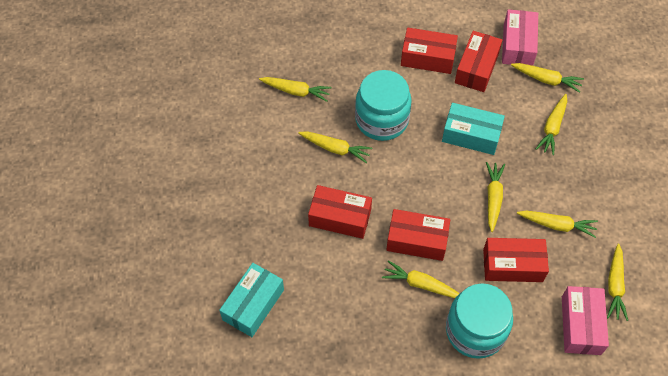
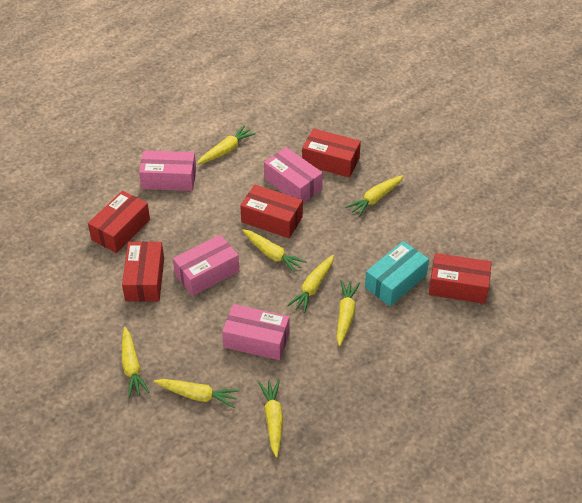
pink box: [502,9,538,66] [562,286,609,355] = 2 -> [139,150,196,191] [173,234,239,296] [222,304,290,360] [264,147,323,203] = 4
turquoise box: [219,263,284,337] [442,103,505,155] = 2 -> [365,241,429,306] = 1
turquoise jar: [355,70,412,141] [446,283,513,359] = 2 -> none = 0

